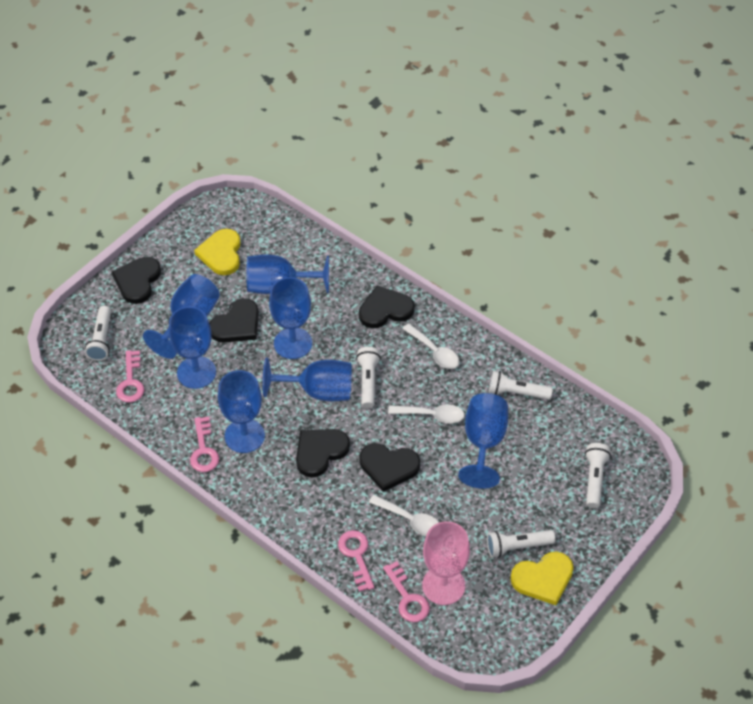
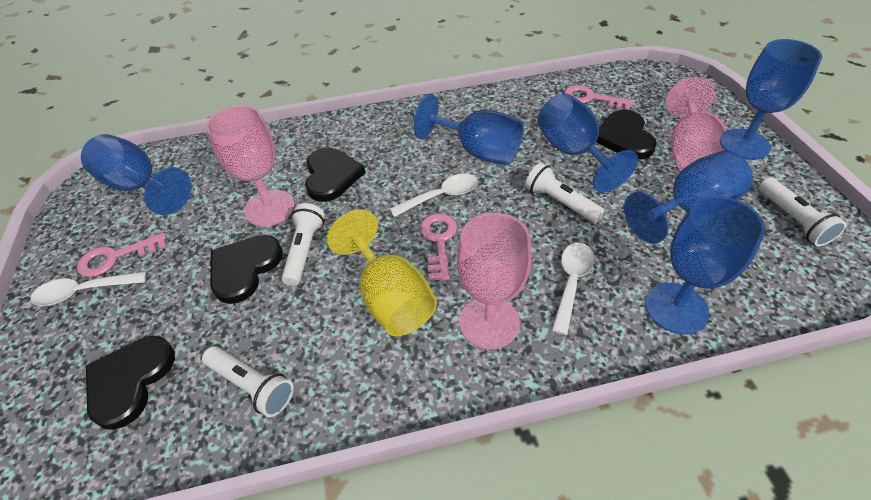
black heart: [112,257,161,304] [209,298,259,342] [296,429,350,478] [359,285,415,328] [360,443,420,492] = 5 -> [86,336,175,430] [210,235,283,304] [305,147,365,202] [596,110,657,159] = 4
blue goblet: [143,274,220,359] [169,306,216,389] [218,370,265,453] [246,255,329,294] [262,358,352,401] [269,277,312,359] [458,393,508,489] = 7 -> [81,134,192,215] [414,94,524,165] [537,93,638,193] [624,151,753,244] [645,196,765,334] [727,39,822,160] = 6
pink goblet: [422,521,470,605] = 1 -> [206,105,295,227] [457,213,532,349] [666,77,730,171] = 3
pink key: [116,350,144,403] [190,417,219,472] [338,530,375,592] [383,561,430,622] = 4 -> [77,233,167,277] [420,213,457,281] [564,85,633,110] = 3
white flashlight: [85,306,111,361] [356,347,381,408] [487,530,555,558] [489,371,553,400] [585,443,611,508] = 5 -> [202,346,294,417] [281,203,325,286] [525,163,605,223] [759,177,846,247] = 4
yellow goblet: none = 0 -> [327,209,437,336] = 1
yellow heart: [194,229,241,275] [510,551,574,605] = 2 -> none = 0

